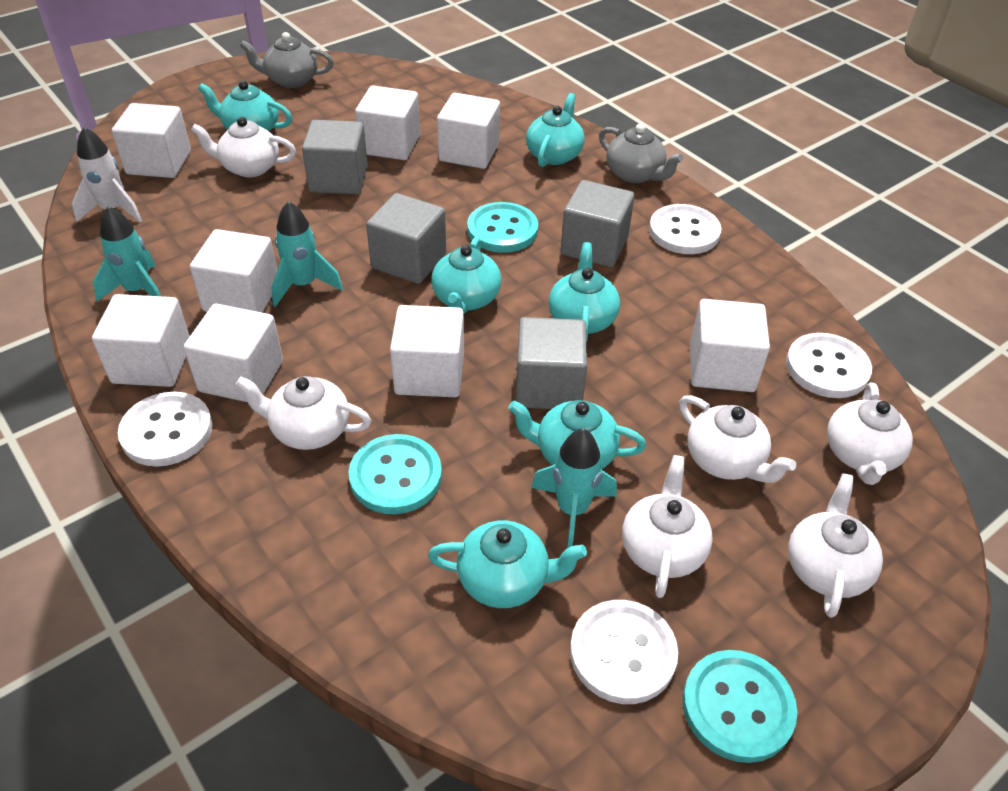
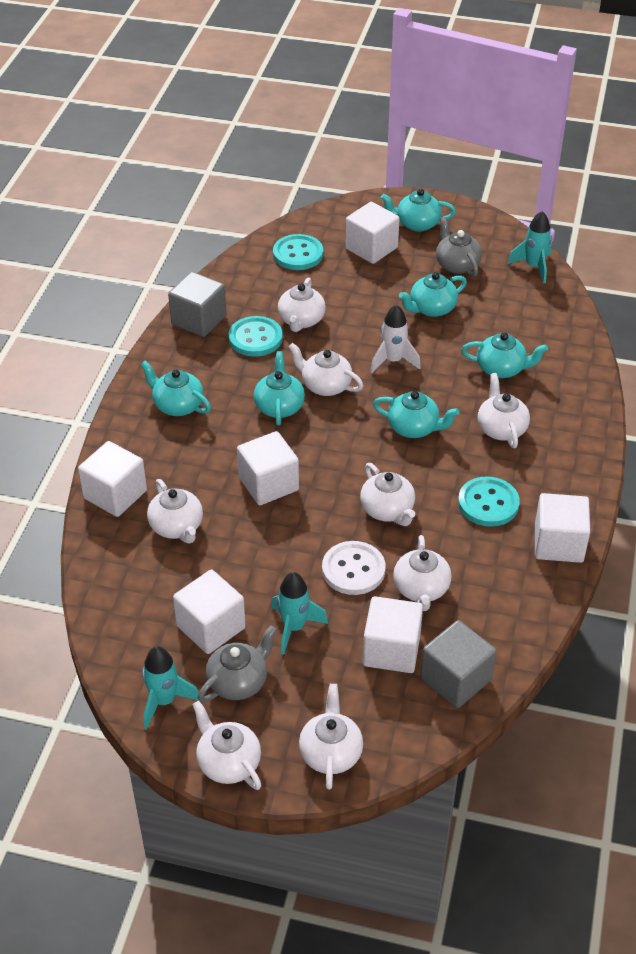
grey cube: [302,120,368,194] [366,193,446,284] [516,317,587,409] [560,180,635,267] = 4 -> [168,272,226,337] [420,620,496,708] = 2
white button: [118,392,213,467] [570,600,678,704] [649,204,721,254] [786,333,872,398] = 4 -> [322,541,385,595] = 1
white cube: [92,294,190,387] [112,103,191,178] [184,304,283,402] [190,229,277,313] [355,85,420,160] [390,305,464,397] [437,93,500,169] [690,299,770,392] = 8 -> [78,441,147,517] [173,569,246,654] [237,431,299,505] [345,202,400,264] [363,596,423,673] [535,493,590,563] = 6
white teapot: [191,117,296,177] [235,376,371,450] [622,455,713,598] [679,395,796,483] [788,473,883,618] [827,382,913,485] = 6 -> [147,479,203,544] [192,701,261,790] [278,278,326,332] [288,343,363,396] [299,684,363,790] [360,463,415,526] [393,535,452,611] [478,373,530,448] = 8

